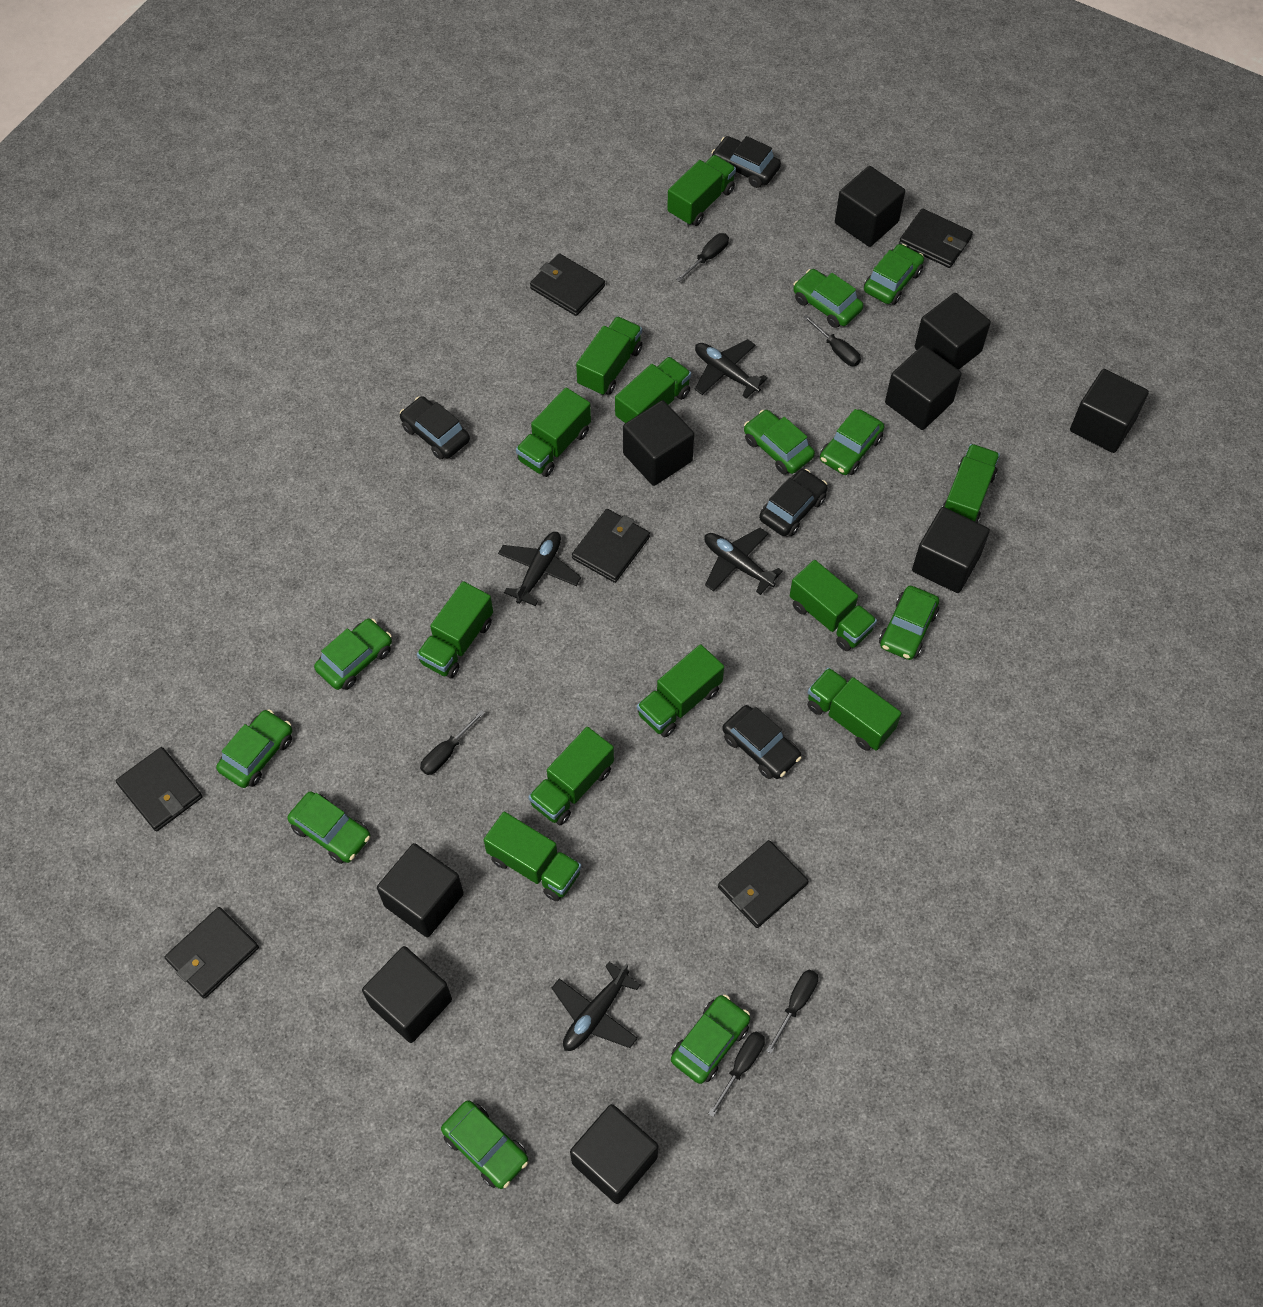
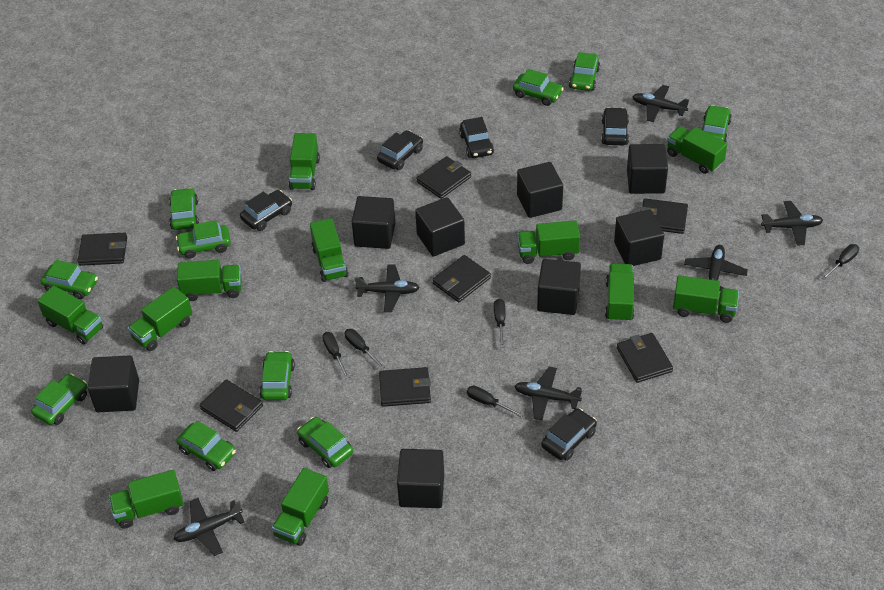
black car: [400,396,470,460] [712,136,781,188] [722,705,802,779] [759,469,828,536] = 4 -> [240,190,292,231] [377,130,423,170] [459,117,494,158] [541,408,597,461] [601,107,629,145] = 5
black cube: [362,946,452,1043] [377,843,464,937] [570,1104,658,1204] [623,400,694,486] [835,166,905,247] [885,345,962,430] [912,507,990,593] [915,293,991,370] [1070,369,1149,453] = 9 -> [88,355,139,412] [352,196,395,249] [397,449,444,508] [415,197,465,257] [517,162,563,218] [537,259,581,315] [614,210,664,266] [627,144,668,194] = 8
black plane: [498,532,581,606] [552,962,640,1051] [694,339,768,399] [704,528,783,595] = 4 -> [174,498,244,556] [354,265,420,312] [514,367,582,420] [632,85,689,122] [684,245,748,291] [761,201,823,246] = 6
black wallet: [116,747,202,831] [165,907,259,999] [530,253,605,316] [572,509,650,583] [718,840,809,928] [899,208,973,268] = 6 -> [77,233,127,266] [200,379,263,432] [379,367,431,407] [416,156,471,199] [432,255,491,302] [617,333,673,383] [640,198,688,234] = 7

